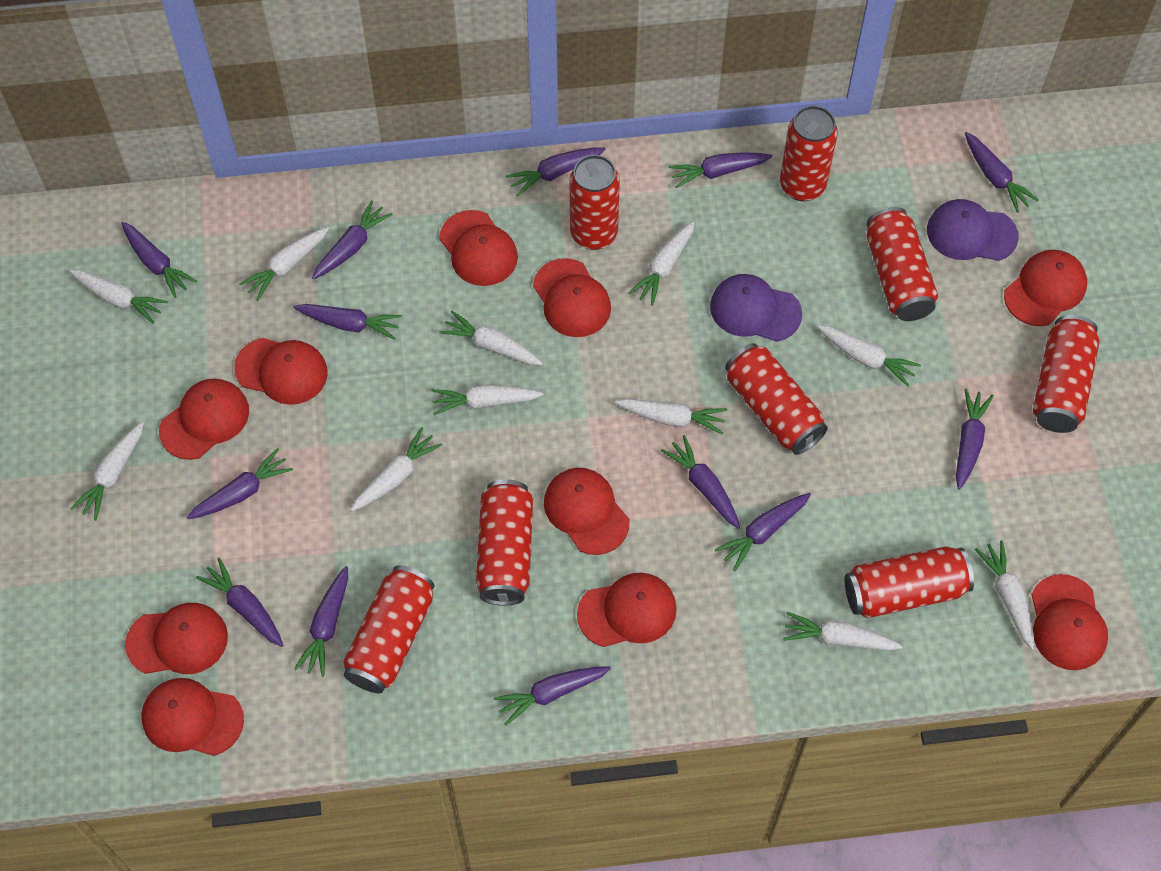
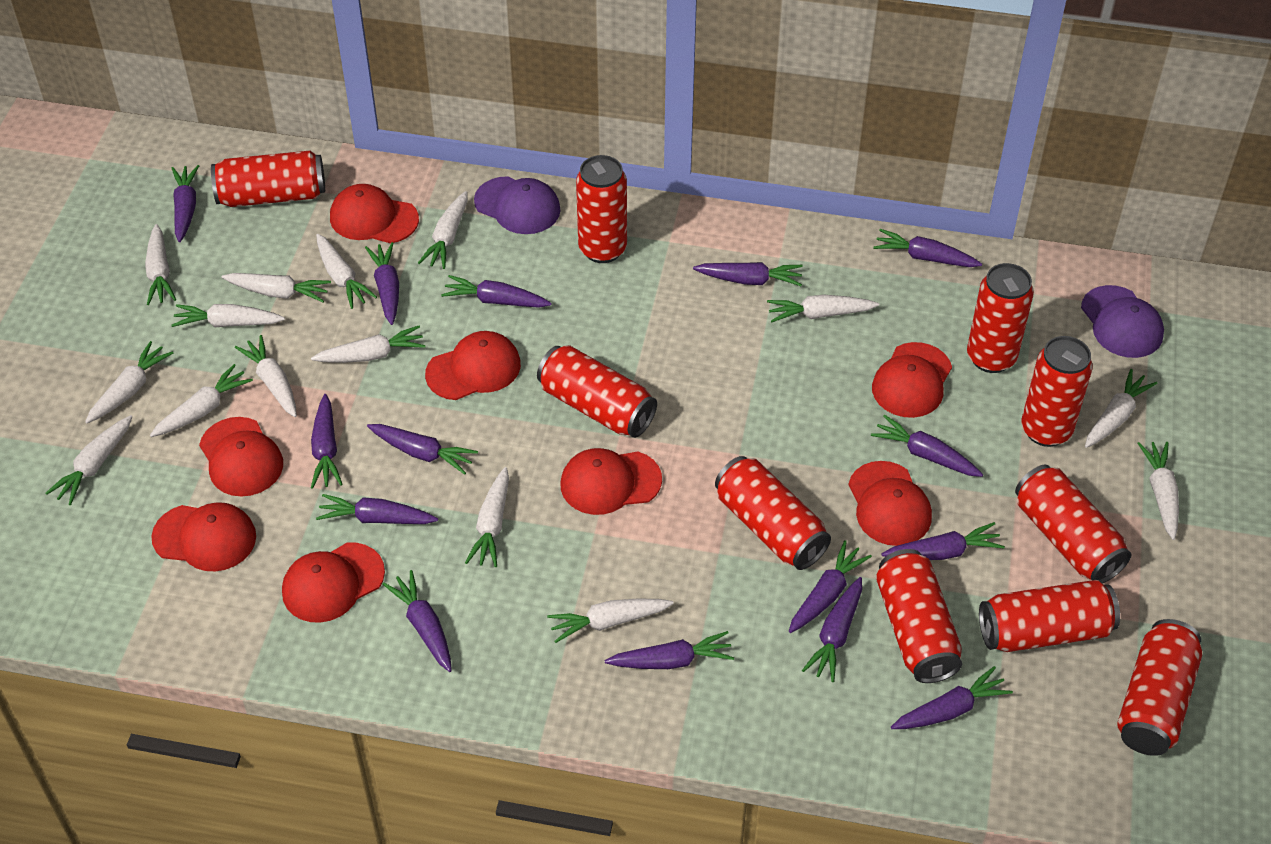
purple carrot: [121,222,197,298] [187,448,293,519] [196,558,284,647] [293,304,402,340] [294,566,348,677] [312,200,393,279] [494,666,611,726] [506,147,606,196] [661,435,740,529] [668,152,772,188] [715,493,811,571] [956,388,994,489] [965,132,1039,213] = 13 -> [172,165,199,242] [311,394,343,489] [316,494,438,524] [365,242,399,325] [367,424,478,475] [383,570,452,672] [441,275,552,308] [605,631,734,669] [693,262,803,286] [789,540,872,633] [802,577,862,682] [871,415,983,477] [873,229,982,267] [881,522,1005,560] [891,666,1013,729] = 15
red can: [343,566,435,693] [476,479,533,606] [570,155,620,250] [725,343,828,455] [780,106,838,201] [844,546,974,618] [866,207,938,321] [1033,315,1099,433] = 8 -> [211,150,325,207] [537,345,657,438] [576,155,627,263] [715,456,831,570] [876,549,962,683] [967,263,1034,373] [979,580,1120,652] [1015,465,1131,584] [1021,336,1093,447] [1117,619,1202,756] = 10
red cap: [125,603,228,674] [141,678,244,756] [159,379,249,460] [234,338,328,405] [439,210,518,286] [533,258,611,337] [544,468,629,555] [577,573,677,647] [1004,250,1087,326] [1031,574,1108,670] = 10 -> [151,502,256,571] [199,417,283,497] [282,543,385,623] [330,184,419,243] [425,331,521,400] [561,448,662,515] [848,461,932,546] [872,342,952,418] = 8
white carrot: [69,270,168,324] [70,422,144,520] [239,227,329,301] [350,427,442,512] [432,384,544,415] [439,311,543,365] [615,399,727,434] [628,221,695,306] [783,612,903,651] [817,325,921,387] [975,540,1034,650] = 11 -> [45,415,132,505] [85,341,173,424] [145,224,176,305] [150,364,253,437] [171,304,285,327] [222,273,331,302] [235,335,297,417] [311,326,426,363] [316,234,377,309] [418,191,468,269] [465,467,509,567] [547,599,674,643] [767,295,879,322] [1085,369,1157,448] [1137,442,1179,540] = 15

